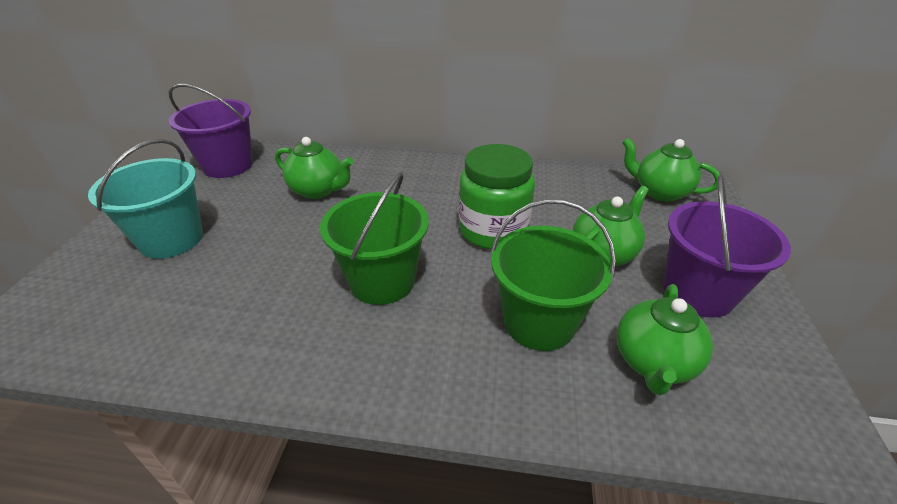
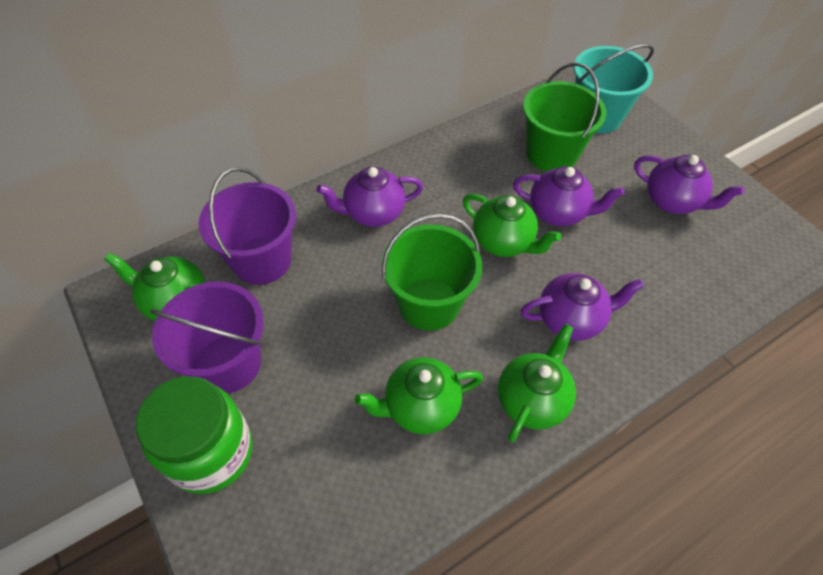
purple teapot: none = 0 -> [317,166,423,227] [513,166,624,226] [521,273,644,341] [634,155,744,214] = 4

